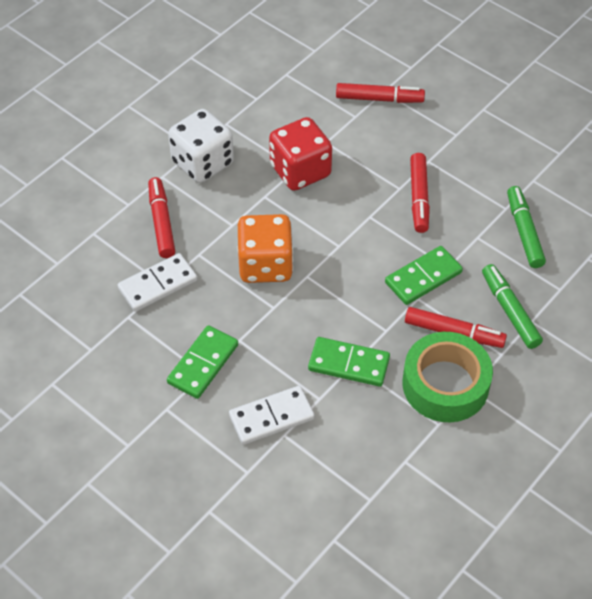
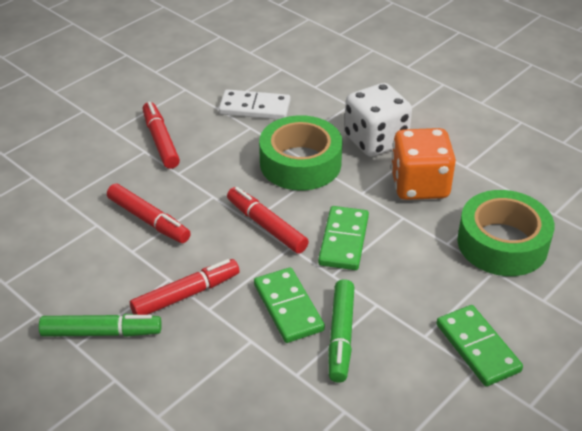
green tape: [403,332,493,422] = 1 -> [259,115,342,190] [457,190,554,276] = 2
red dice: [269,117,332,191] = 1 -> none = 0
white domino: [118,253,197,312] [229,386,315,445] = 2 -> [219,89,290,119] = 1

